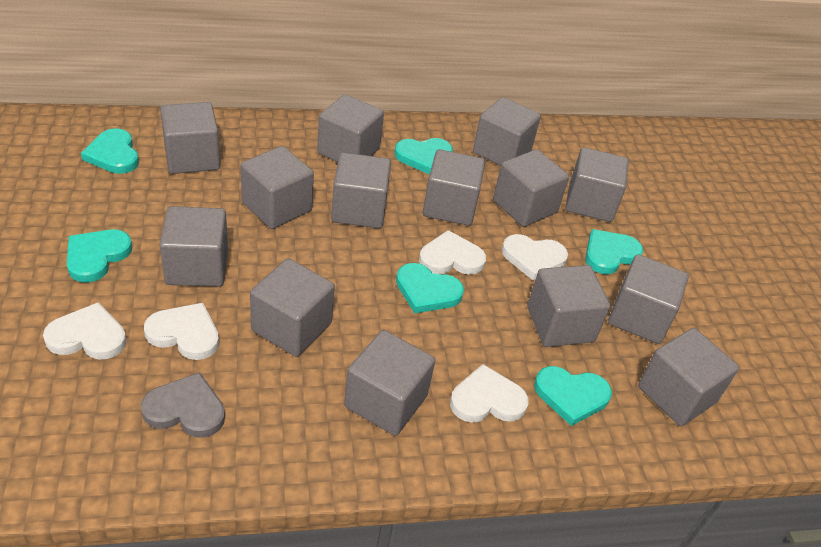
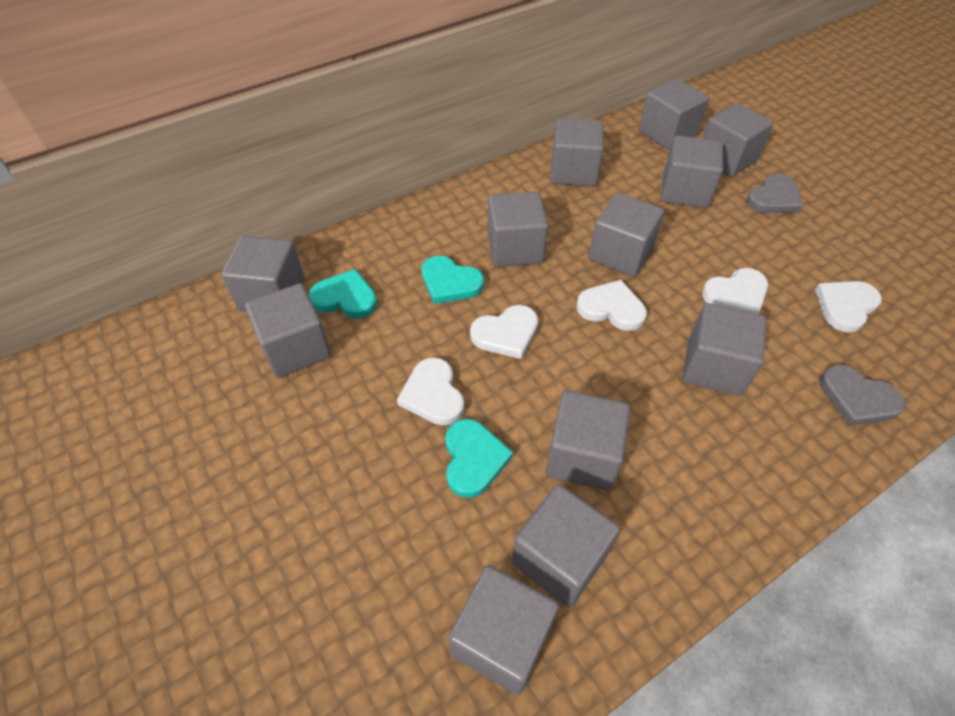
grey cube: [160,102,220,174] [160,206,228,286] [241,146,314,229] [250,258,335,357] [317,94,384,162] [331,152,391,228] [344,330,435,436] [423,149,485,226] [473,97,541,166] [493,149,569,227] [527,265,610,347] [565,147,629,222] [608,254,689,344] [638,328,739,426] = 14 -> [221,236,305,312] [245,283,331,378] [448,565,559,695] [488,192,548,267] [512,484,620,607] [546,390,630,491] [550,118,604,187] [589,193,664,277] [639,79,709,150] [661,136,723,208] [682,303,766,396] [702,103,774,177] = 12
grey heart: [141,372,225,438] = 1 -> [746,174,803,213] [820,365,905,426] = 2
turquoise heart: [67,229,132,282] [81,128,139,174] [395,138,453,174] [396,263,464,313] [534,366,612,426] [585,229,643,274] = 6 -> [309,269,377,318] [421,256,484,304] [445,419,513,498] = 3

